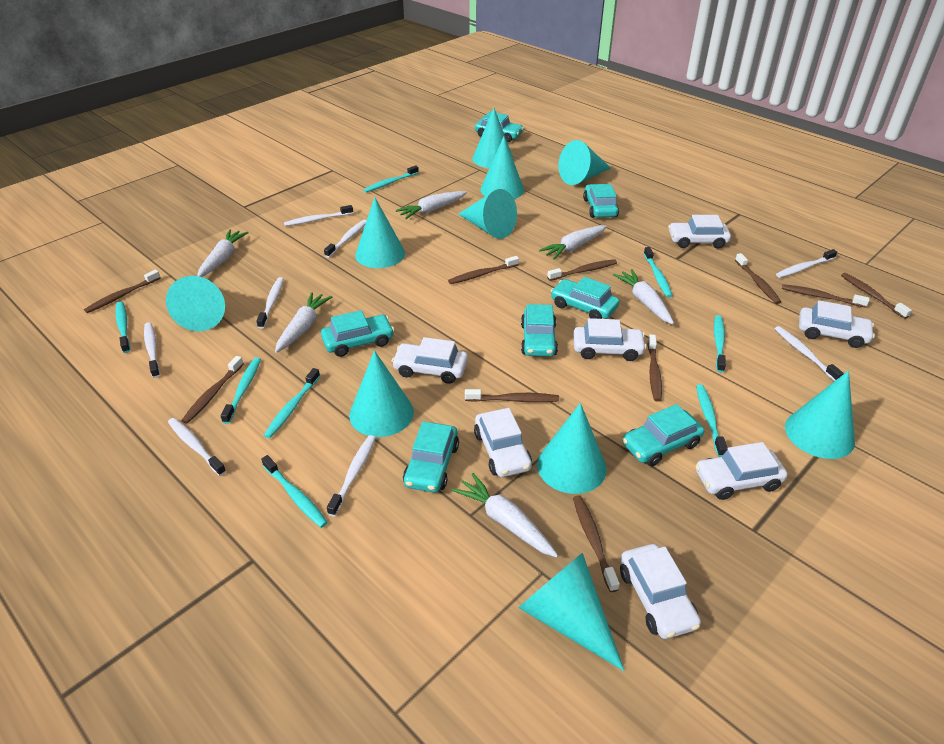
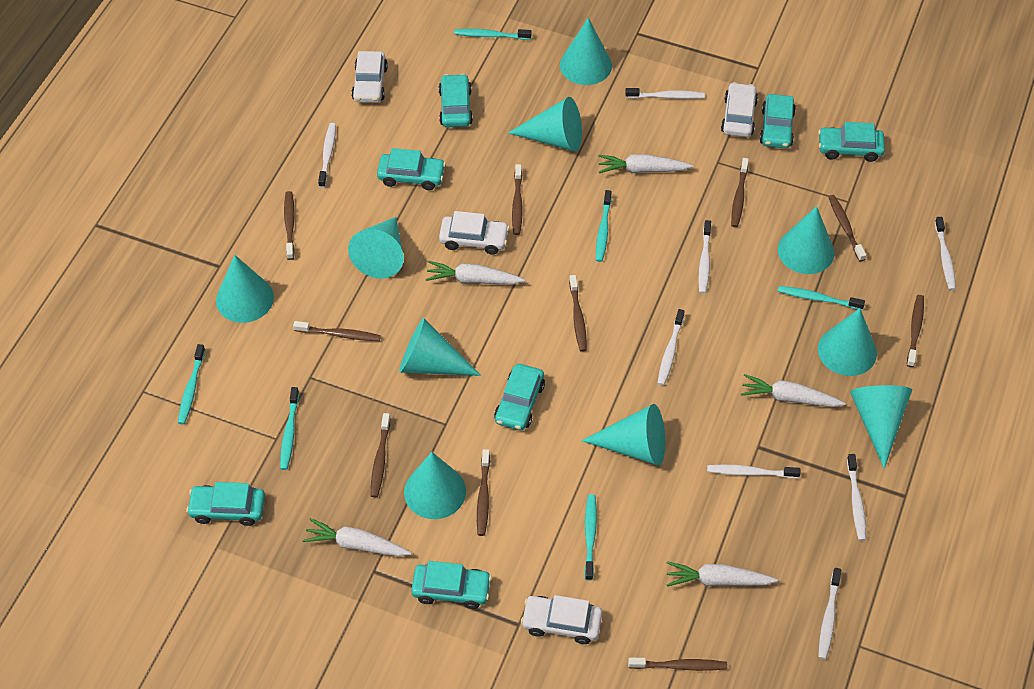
turquoise toothbrush: [116,301,130,353] [220,357,261,424] [261,455,328,528] [264,368,320,438] [364,165,419,192] [644,247,673,298] [696,384,728,457] [714,315,726,372] = 8 -> [178,344,205,424] [280,387,299,470] [454,29,531,40] [584,494,597,581] [596,190,612,262] [778,286,865,310] = 6
white car: [392,337,468,384] [474,408,532,477] [573,318,647,361] [620,544,701,639] [668,215,731,248] [695,442,788,500] [799,300,875,348] = 7 -> [351,51,388,103] [439,211,509,255] [521,595,602,644] [721,82,758,137] = 4
white carrot: [197,230,249,277] [275,292,332,353] [396,191,467,219] [452,473,558,557] [539,225,607,260] [613,269,674,324] = 6 -> [302,518,411,557] [425,261,525,284] [598,154,693,173] [667,561,778,587] [741,374,846,407] = 5

